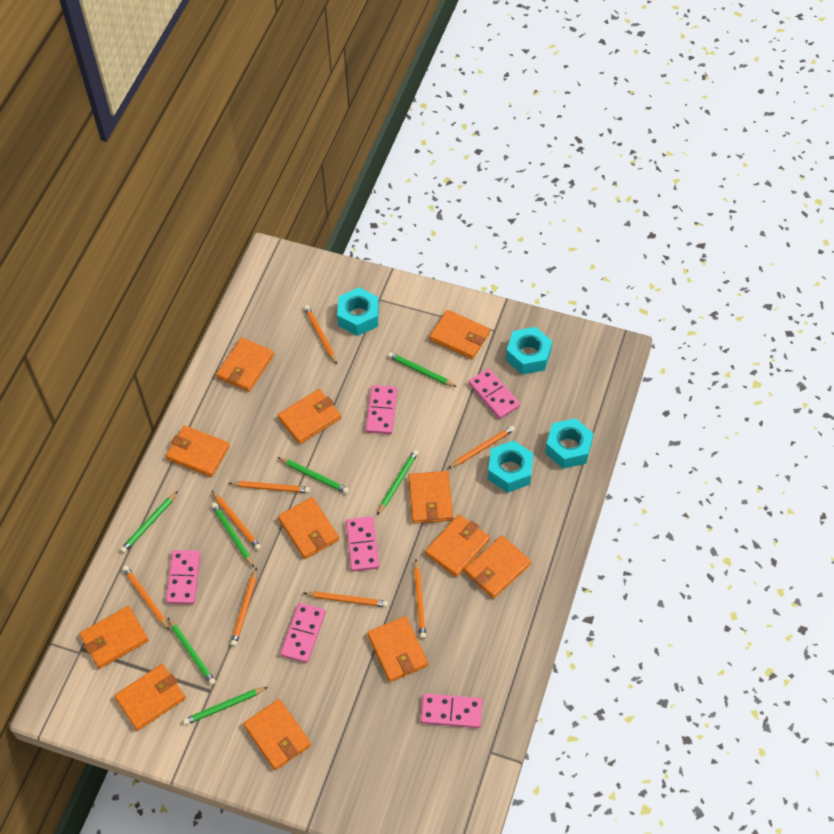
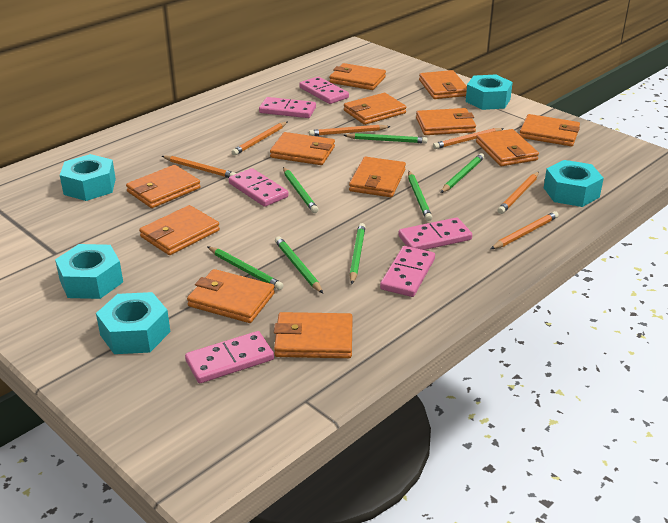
orange pencil: [122,566,170,630] [212,491,261,550] [229,481,310,493] [230,568,257,646] [304,305,337,364] [304,591,388,607] [414,559,426,639] [447,426,515,469] = 8 -> [162,156,236,178] [232,122,287,155] [309,125,391,136] [433,128,504,149] [491,211,559,249] [498,172,539,214] = 6
turquoise nut: [337,288,379,336] [488,440,534,493] [506,327,552,375] [545,418,594,469] = 4 -> [55,244,123,299] [60,154,116,201] [96,292,170,354] [466,74,513,110] [544,160,604,207] = 5

